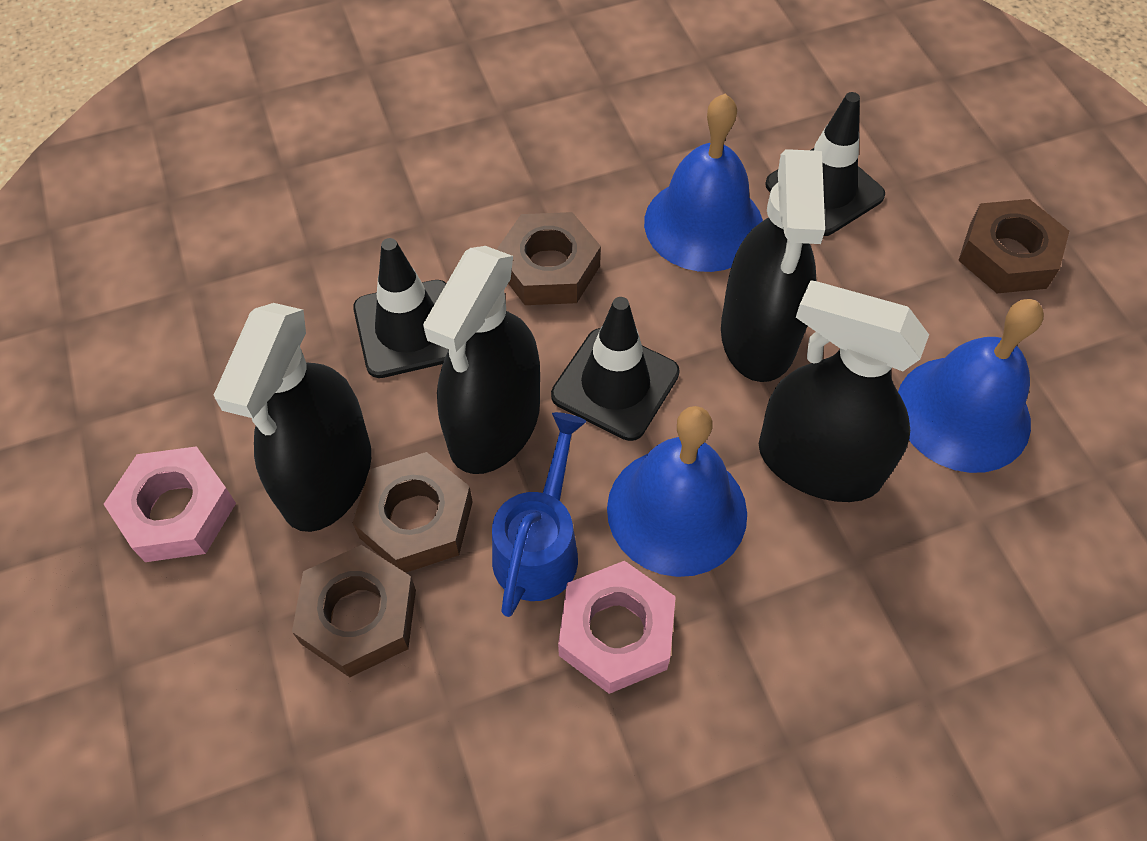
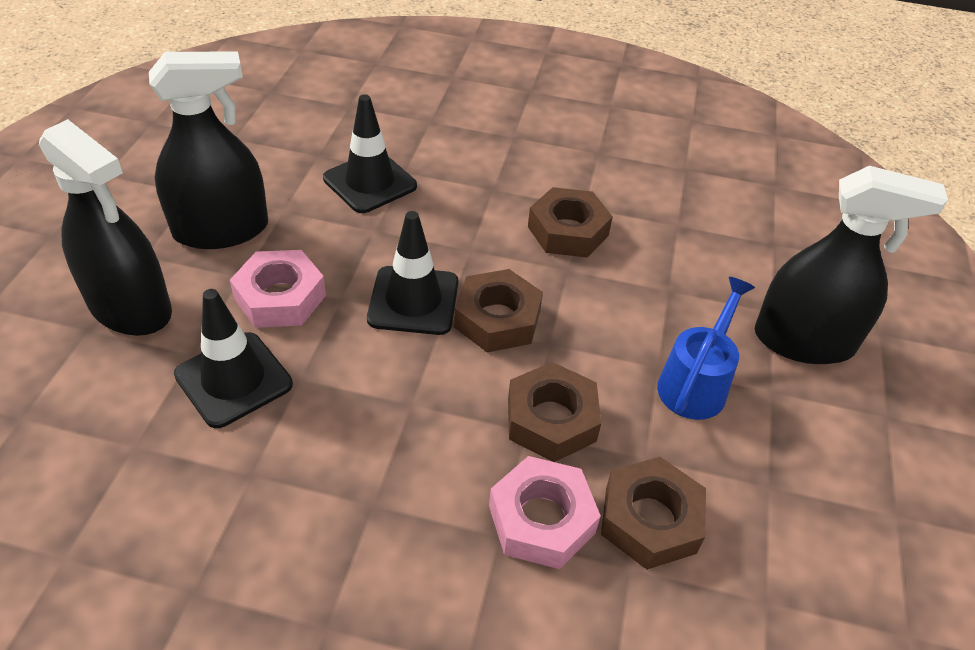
black spray bottle: [214,303,371,532] [423,246,540,474] [721,149,825,382] [759,280,929,502] = 4 -> [39,119,172,336] [149,52,268,249] [755,166,948,364] = 3
blue bell: [607,406,747,577] [644,94,763,272] [898,299,1044,473] = 3 -> none = 0

